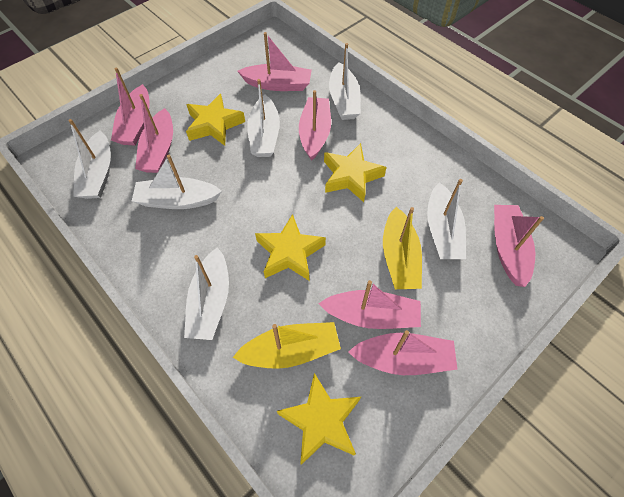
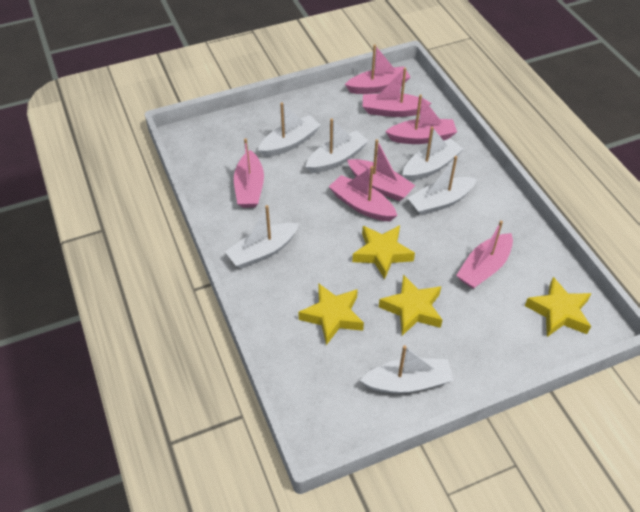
yellow boat: [232,322,341,369] [383,207,422,289] = 2 -> none = 0

